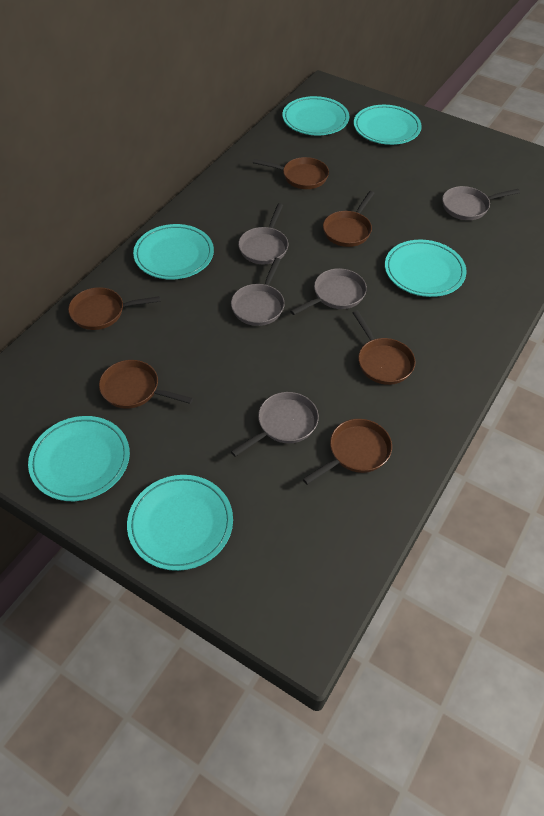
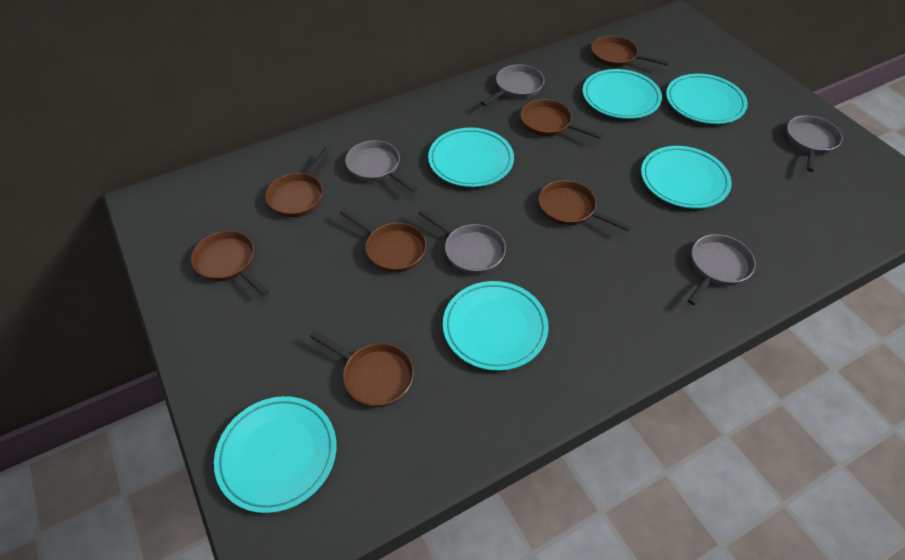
brown pan: [68,287,160,330] [99,360,193,409] [253,157,329,189] [303,419,392,485] [323,191,374,247] [353,310,415,385] = 6 -> [191,231,269,296] [265,147,330,217] [310,330,414,407] [340,209,427,272] [521,99,603,139] [539,180,632,232] [591,36,669,67] = 7

